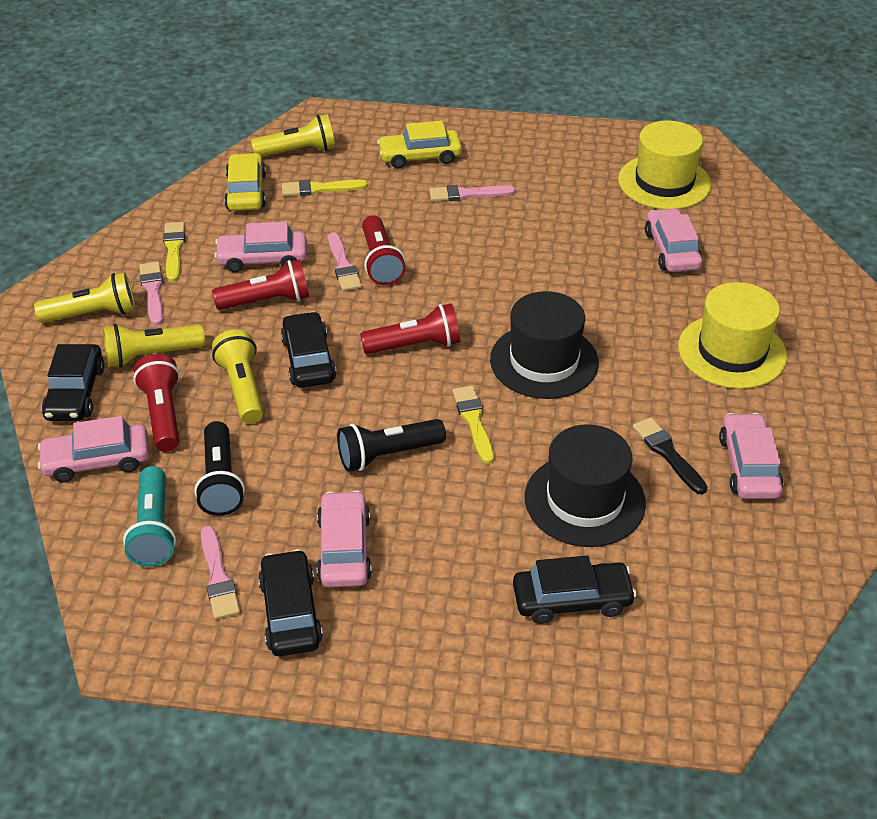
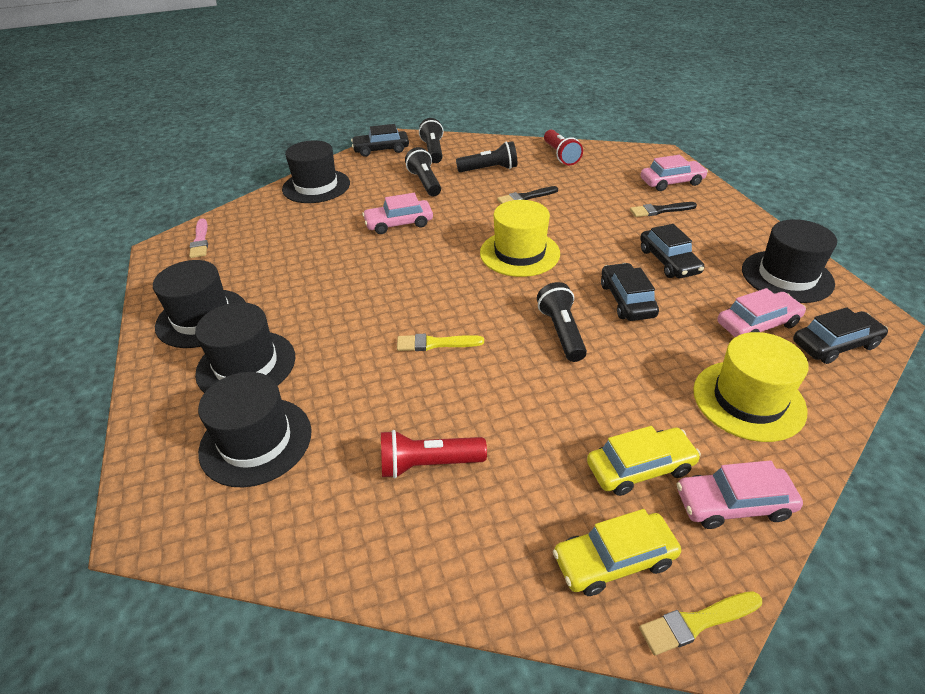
black brush: [633,417,707,494] = 1 -> [497,186,558,204] [630,202,697,217] = 2
black flashlight: [194,421,245,516] [337,419,446,472] = 2 -> [405,147,441,196] [419,118,443,163] [456,141,517,172] [537,282,587,362] = 4
black hat: [490,291,599,399] [525,424,646,547] = 2 -> [153,260,246,348] [195,302,295,393] [198,372,312,487] [282,140,350,203] [742,219,837,303] = 5
pink brush: [139,262,163,326] [201,526,240,619] [328,232,362,291] [429,185,516,201] = 4 -> [189,219,208,258] = 1
pink car: [38,416,149,482] [214,222,307,273] [317,490,372,588] [645,208,702,272] [719,413,783,499] = 5 -> [362,193,433,234] [641,155,708,191] [677,460,803,529] [718,288,806,337] = 4
red flashlight: [133,354,180,452] [212,259,309,310] [360,303,460,354] [362,215,406,285] = 4 -> [381,430,487,479] [544,130,583,165] = 2
turquoise flashlight: [123,466,176,567] = 1 -> none = 0
yellow brush: [163,222,185,282] [282,180,368,196] [452,385,494,464] = 3 -> [397,334,484,351] [639,591,762,655] = 2
yellow flashlight: [34,272,135,323] [103,324,205,368] [212,329,264,424] [251,114,335,157] = 4 -> none = 0

